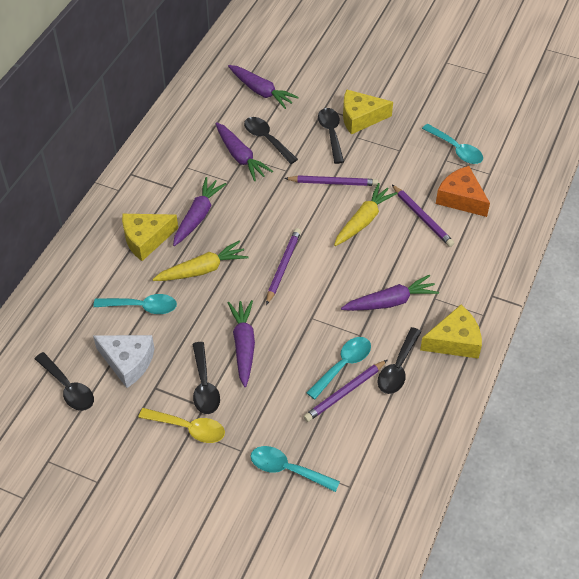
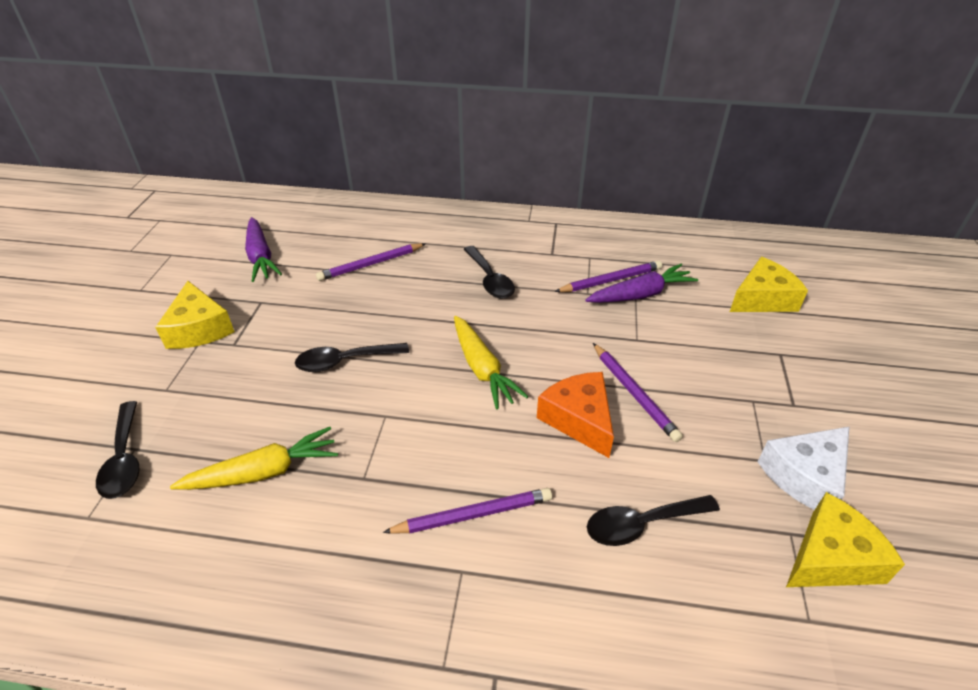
black spoon: [35,352,94,411] [192,342,220,414] [244,117,298,164] [318,108,344,164] [378,327,421,394] = 5 -> [96,401,140,499] [295,343,409,372] [463,246,515,299] [587,495,720,546] = 4
purple carrot: [173,177,226,246] [215,122,273,181] [228,65,299,109] [228,300,255,387] [341,275,439,311] = 5 -> [245,217,282,282] [585,264,698,303] = 2
turquoise spoon: [93,294,177,314] [250,446,340,492] [306,337,371,399] [422,124,483,164] = 4 -> none = 0
yellow spoon: [138,408,225,443] = 1 -> none = 0

